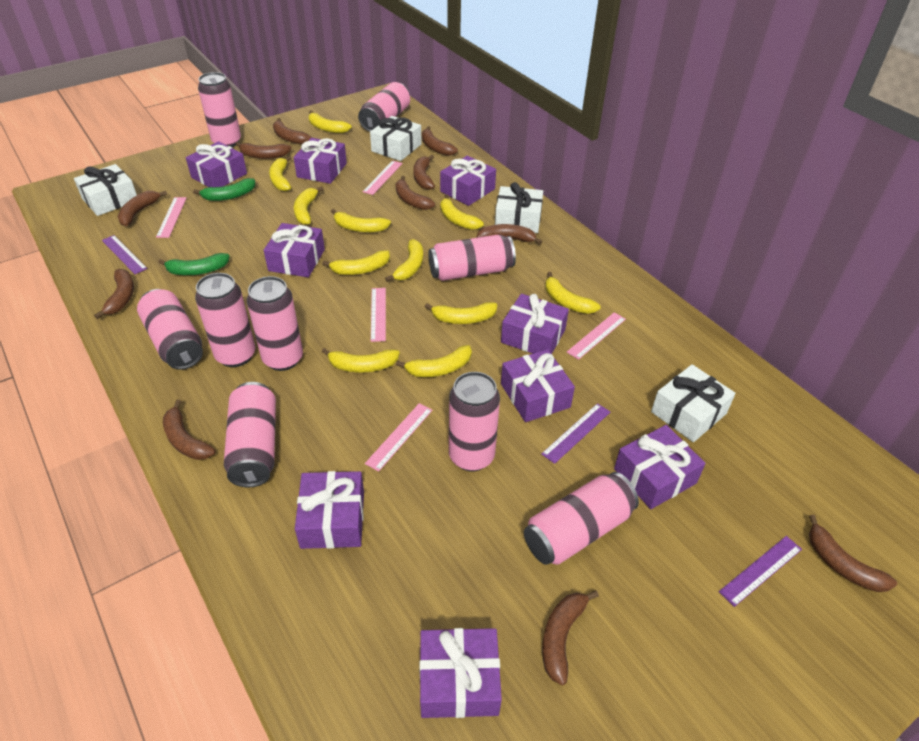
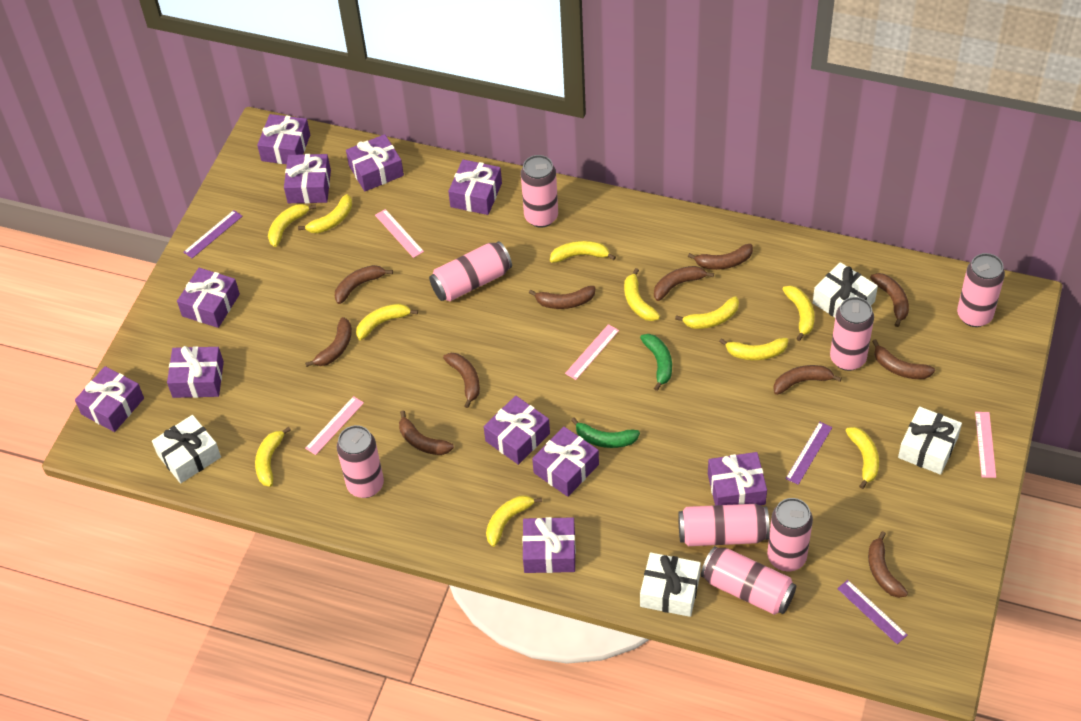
pink can: [137,289,203,370] [195,273,255,367] [198,72,241,147] [224,382,276,487] [247,276,303,371] [358,82,410,132] [428,234,516,281] [449,372,500,472] [524,472,639,565] = 9 -> [337,425,384,498] [429,241,512,302] [521,155,558,228] [678,504,770,546] [701,546,796,615] [767,498,813,571] [830,297,874,371] [957,253,1005,327] = 8
pink ruler: [156,197,186,238] [362,161,403,195] [365,403,432,472] [371,288,386,342] [567,312,626,360] = 5 -> [305,396,364,455] [375,209,424,258] [565,324,619,380] [975,412,996,478] = 4
purple gift: [186,141,247,187] [264,223,325,277] [294,138,347,184] [295,471,364,549] [419,628,502,718] [440,156,496,206] [501,294,569,354] [501,349,575,422] [614,425,705,509] = 9 -> [75,366,144,432] [167,346,224,398] [177,268,240,328] [257,114,310,164] [284,154,331,203] [346,134,404,191] [448,159,502,215] [484,396,550,465] [522,517,576,573] [532,427,599,497] [708,452,767,505] = 11

